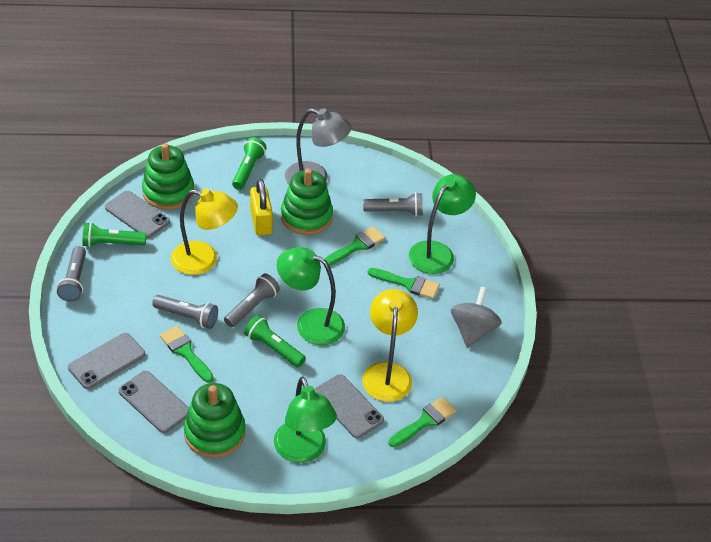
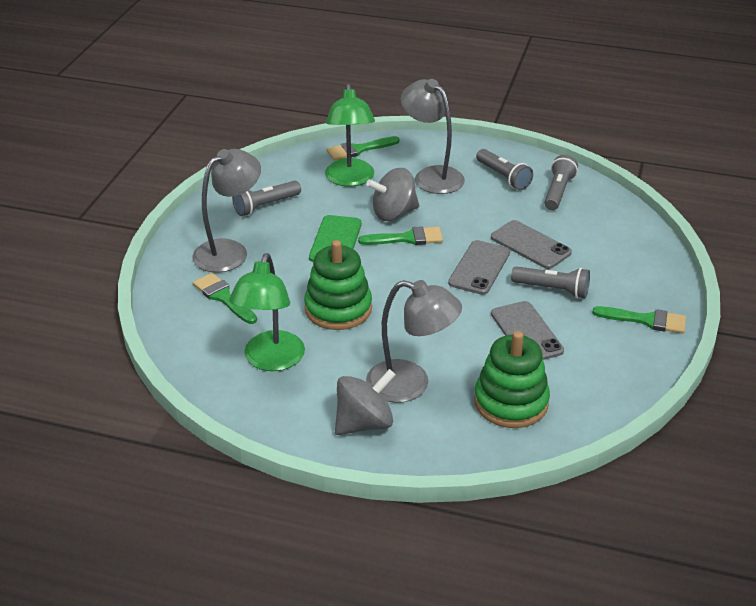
green flashlight: [82,222,146,247] [232,137,267,190] [244,315,306,367] = 3 -> none = 0
green lamp: [274,377,337,463] [277,247,345,345] [409,174,476,274] = 3 -> [229,253,305,371] [325,83,375,187] = 2
green phone: none = 0 -> [309,215,362,262] = 1
green stacking toy: [142,143,194,210] [184,383,245,458] [281,168,333,235] = 3 -> [304,240,372,330] [474,331,550,428] = 2
grey lamp: [285,108,351,184] = 1 -> [192,149,261,273] [366,280,462,403] [401,79,465,194] = 3
grey phone: [68,333,145,389] [105,191,170,238] [118,371,189,433] [314,374,384,438] = 4 -> [448,240,510,295] [491,220,572,269] [491,301,564,360] = 3
grey spinning top: [451,287,502,348] = 1 -> [335,369,396,435] [366,168,419,221] = 2
yellow lamp: [171,189,238,275] [362,289,418,402] = 2 -> none = 0
yellow padlock: [250,179,273,236] = 1 -> none = 0

